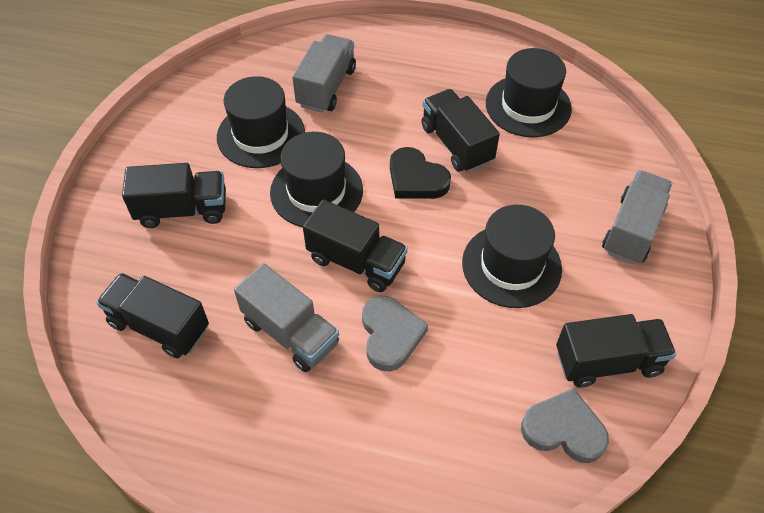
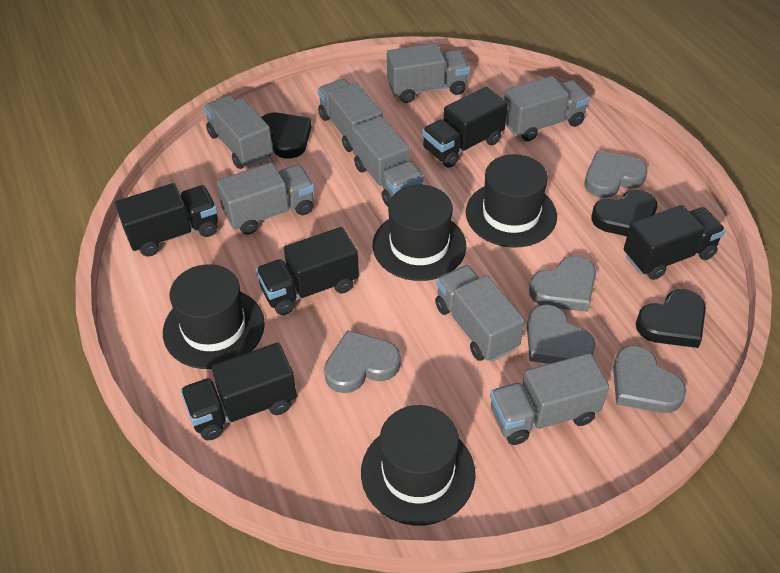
black heart: [390,147,451,199] = 1 -> [261,113,312,159] [591,190,657,236] [636,289,706,348] = 3
grey heart: [362,296,428,371] [521,388,609,463] = 2 -> [324,330,401,393] [527,305,596,364] [529,256,596,312] [584,151,647,198] [613,346,686,413] = 5
grey truck: [234,263,339,372] [292,34,356,113] [602,170,672,264] = 3 -> [204,95,273,169] [217,162,314,235] [318,79,382,152] [352,116,424,207] [387,43,470,103] [435,265,525,362] [490,353,609,445] [504,76,590,141] = 8

